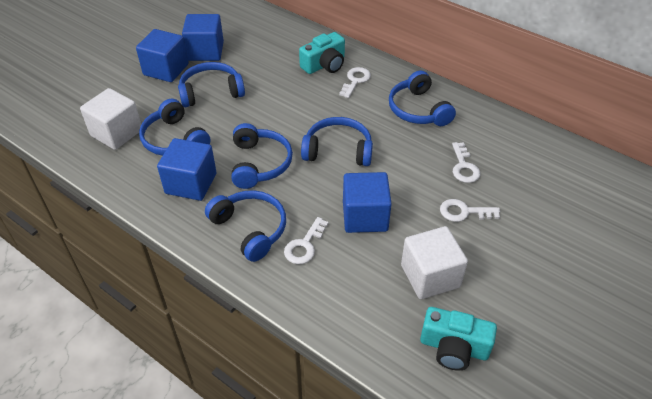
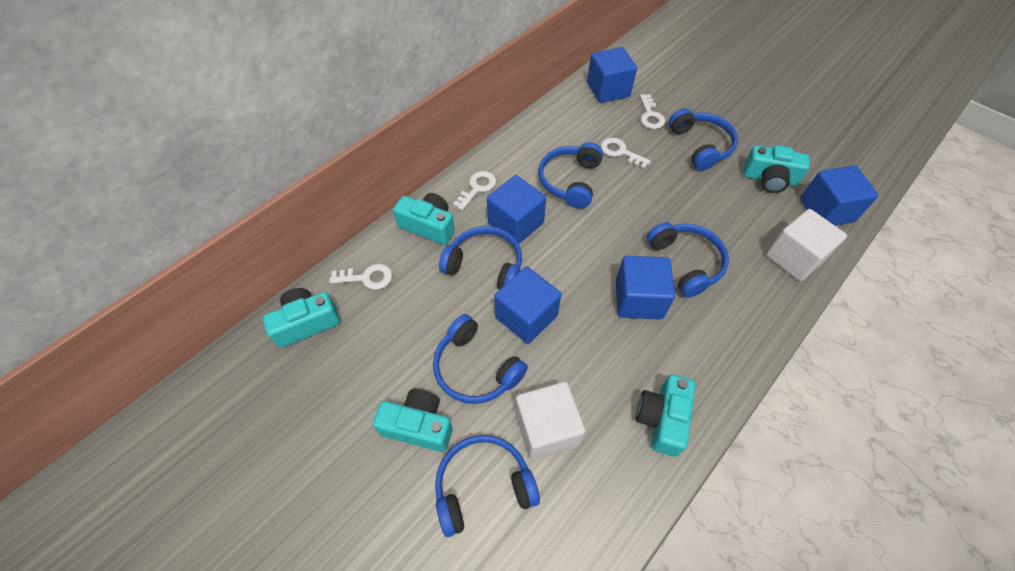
blue cube: [136,29,189,82] [157,138,216,201] [182,14,224,61] [343,172,392,233] = 4 -> [487,175,546,244] [494,266,561,344] [587,47,637,103] [616,256,675,320] [800,165,879,226] = 5
turquoise camera: [299,32,345,74] [420,307,497,371] = 2 -> [263,288,340,348] [373,389,453,452] [393,193,455,245] [636,374,695,457] [744,145,810,193] = 5

